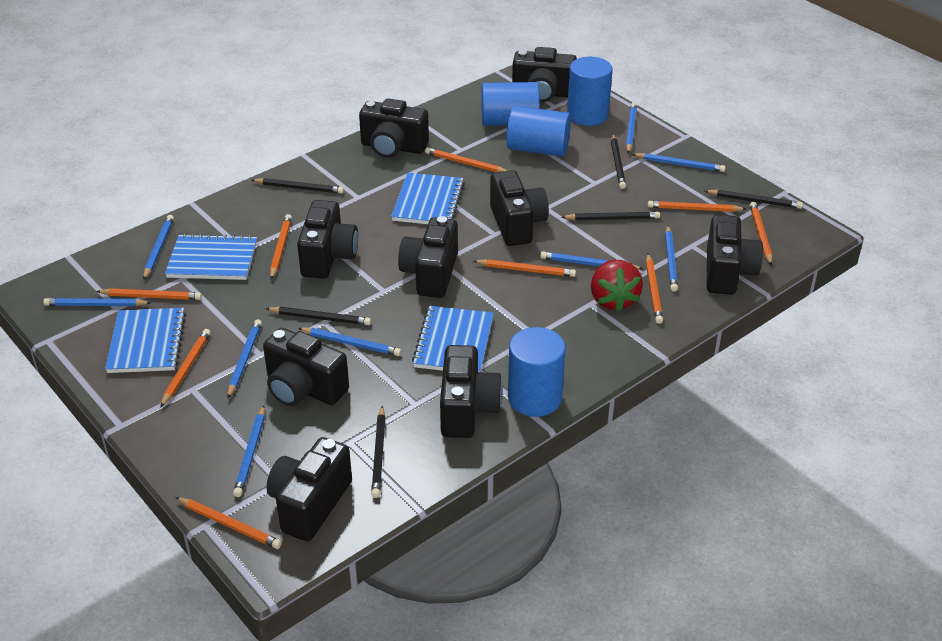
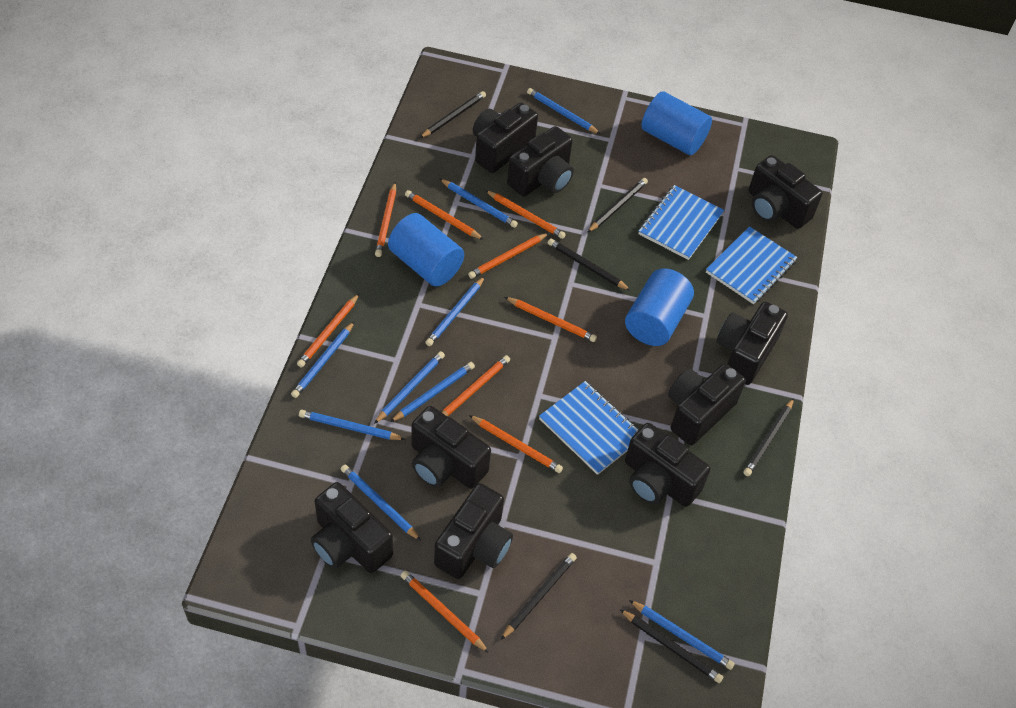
blue cylinder: [481,82,540,126] [506,106,571,157] [508,327,566,417] [567,57,613,126] = 4 -> [388,213,464,287] [625,268,694,346] [641,91,712,155] = 3
blue notebook: [105,308,186,373] [165,234,257,280] [391,173,465,224] [412,306,494,372] = 4 -> [539,381,639,475] [639,185,724,260] [706,226,797,304] = 3
red strawberry: [591,260,643,312] = 1 -> none = 0

